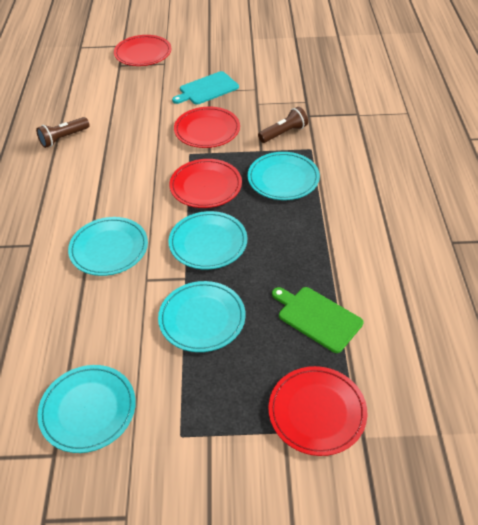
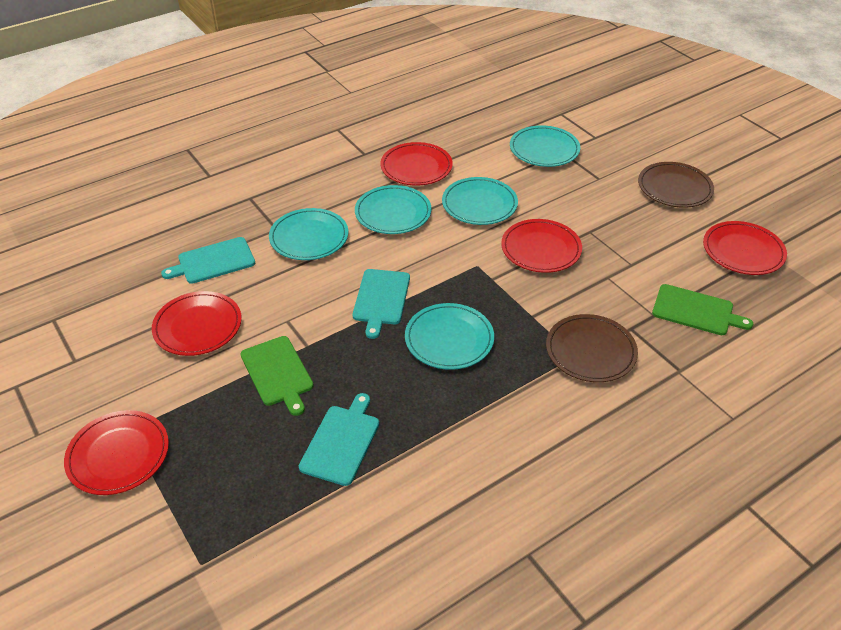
brown flashlight: [36,117,90,148] [258,107,308,143] = 2 -> none = 0
brown plate: none = 0 -> [546,314,638,382] [638,162,714,208] = 2
green cutting board: [272,287,363,353] = 1 -> [241,336,314,416] [652,284,753,335] = 2
red plate: [114,35,171,66] [169,159,242,208] [174,107,240,148] [268,366,367,456] = 4 -> [64,410,169,495] [152,291,242,356] [381,142,453,186] [501,219,582,273] [703,221,787,275] = 5
turquoise cutting board: [172,71,239,105] = 1 -> [161,237,255,284] [299,393,379,486] [353,269,410,339] = 3

